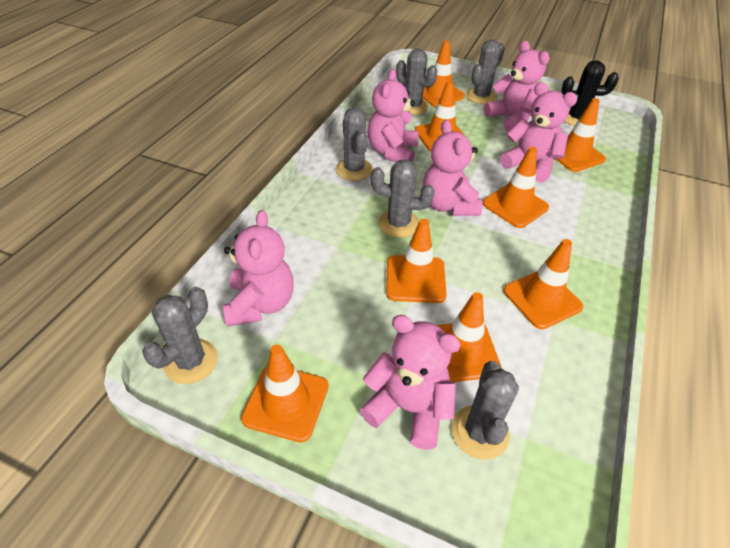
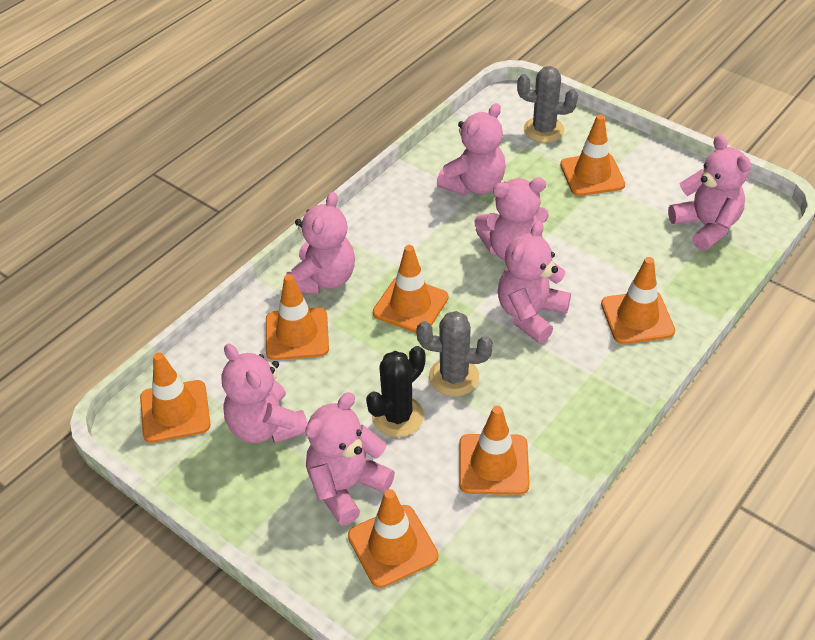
grey cactus: [142,287,218,384] [336,107,373,181] [371,160,434,238] [396,48,437,115] [451,361,519,460] [466,39,505,104] = 6 -> [416,311,493,396] [517,66,578,143] = 2
orange traffic cone: [241,344,329,442] [386,219,447,303] [415,80,463,151] [423,40,465,107] [436,292,502,382] [483,147,549,228] [503,239,583,329] [555,98,606,172] = 8 -> [140,352,211,443] [266,274,329,360] [348,489,439,588] [373,245,448,333] [459,406,530,495] [560,115,625,196] [601,257,675,344] = 7
pink teddy bear: [223,210,294,326] [360,315,461,450] [367,69,419,162] [422,120,482,216] [484,41,550,132] [500,82,577,183] = 6 -> [222,343,308,444] [286,192,355,294] [305,392,395,526] [437,103,506,195] [474,178,549,260] [498,221,571,343] [668,135,751,251] = 7

